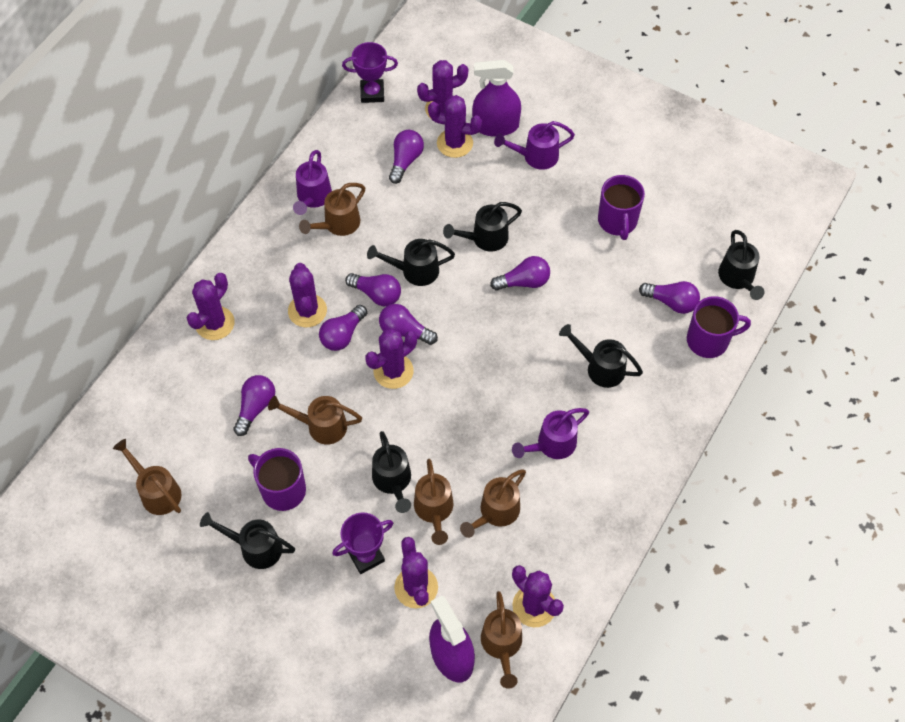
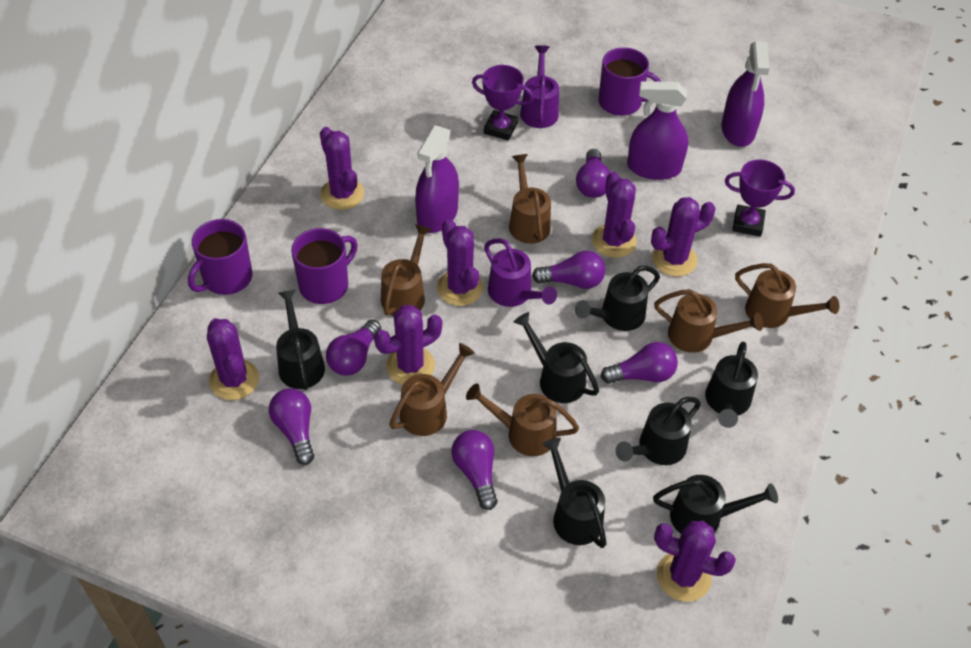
black watering can: [200,512,295,569] [367,239,455,286] [372,431,411,513] [443,202,522,252] [559,324,643,388] [718,230,764,300] = 6 -> [276,290,325,390] [514,312,599,403] [542,438,607,548] [575,266,660,331] [616,397,701,465] [653,475,778,534] [705,342,758,428] = 7
purple light bulb: [233,375,275,436] [319,305,367,351] [345,273,401,306] [379,304,438,345] [389,130,424,184] [490,256,550,291] [639,281,700,314] = 7 -> [269,388,314,465] [326,319,381,376] [452,430,498,510] [532,251,605,289] [576,149,611,198] [601,342,678,384] = 6
purple spray bottle: [429,596,475,682] [472,60,521,137] = 2 -> [415,125,459,233] [627,81,688,180] [721,41,770,147] = 3
purple watering can: [293,150,332,215] [494,121,575,170] [512,408,589,459] = 3 -> [484,238,557,307] [520,45,559,128] = 2

